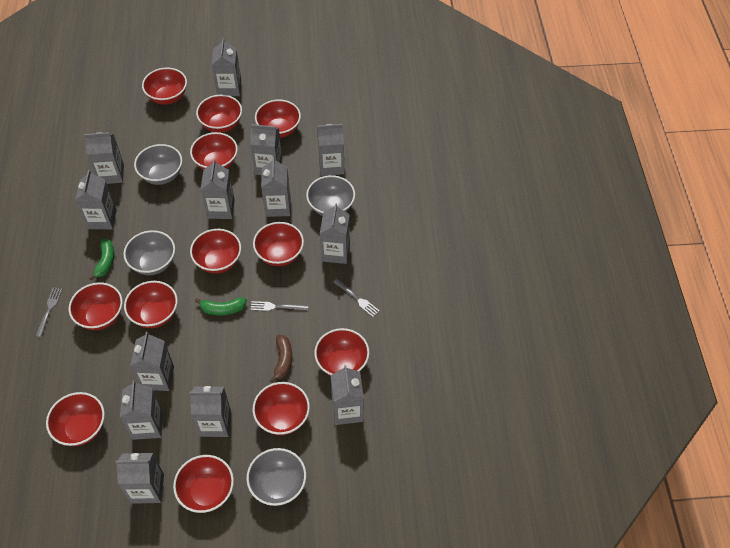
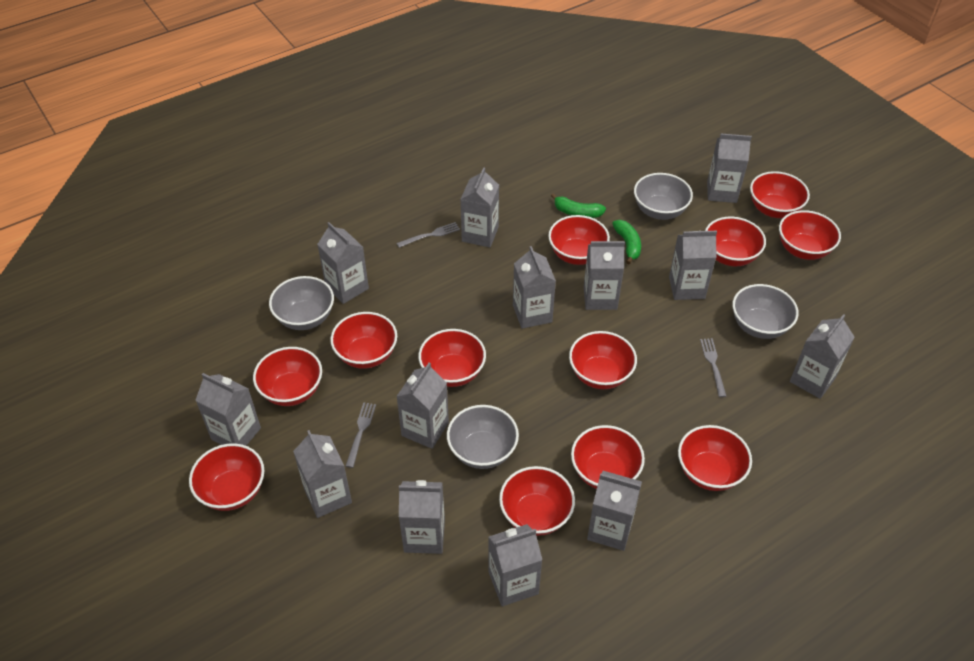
brown banana: [270,335,292,383] = 1 -> none = 0

